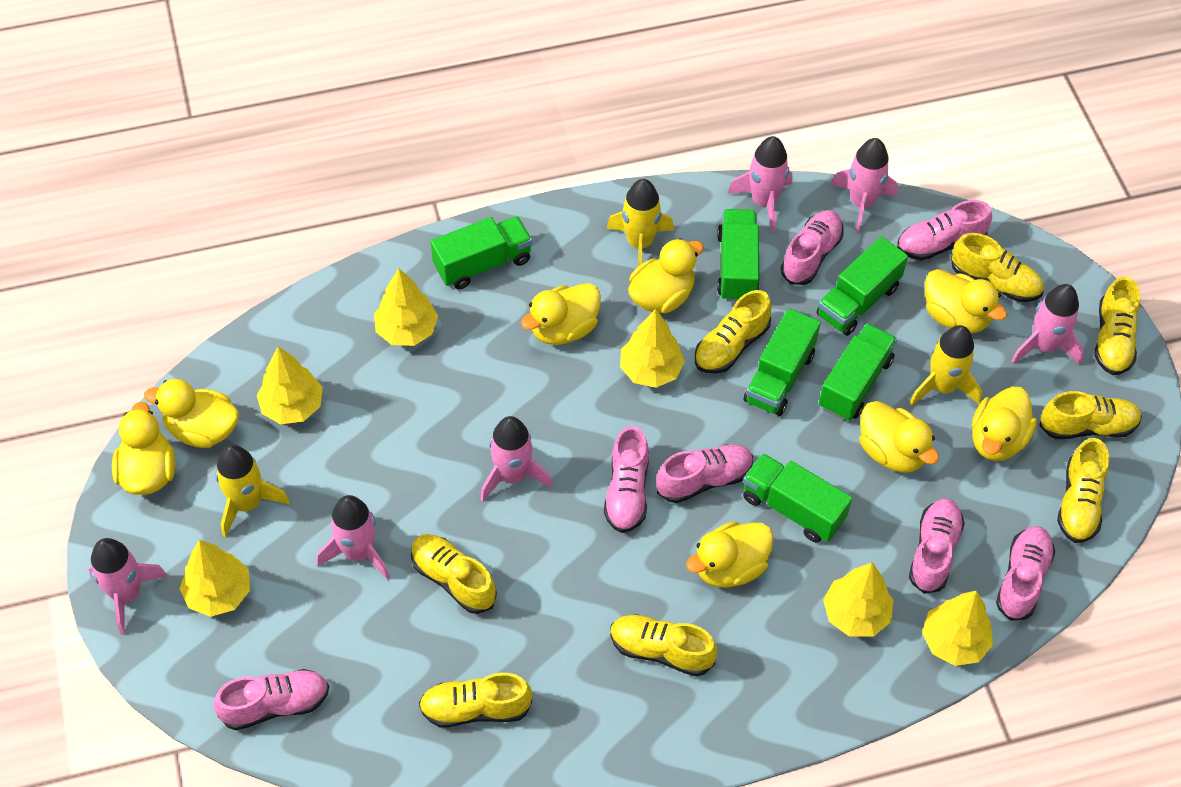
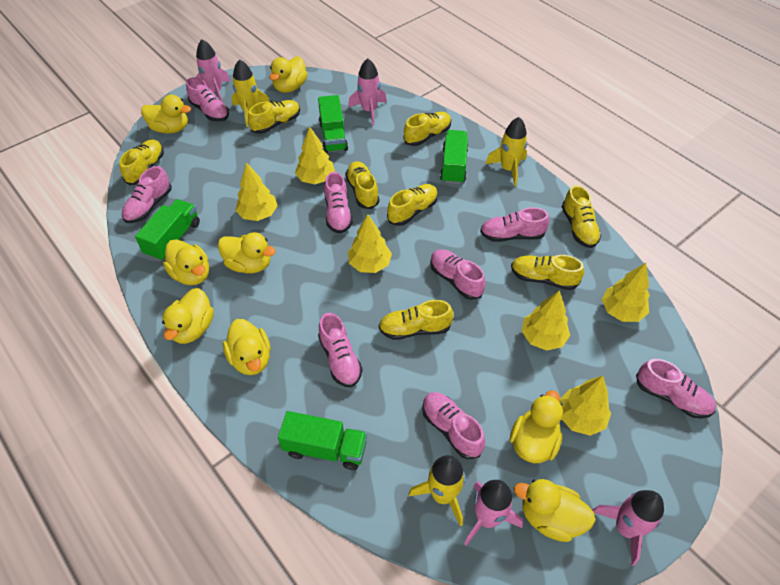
green truck: [431,216,532,289] [717,209,760,302] [743,453,852,542] [744,308,821,416] [816,237,908,336] [819,323,897,421] = 6 -> [135,199,200,261] [278,411,367,470] [318,95,348,153] [440,130,468,184] = 4
pink rocket: [89,538,167,635] [317,495,390,580] [480,416,553,502] [728,136,792,232] [831,138,898,234] [1011,284,1084,365] = 6 -> [196,39,230,103] [348,58,387,125] [464,480,523,546] [592,490,664,566] = 4
pink shoe: [214,669,329,730] [604,426,649,533] [656,444,753,503] [781,210,843,285] [897,200,992,260] [909,499,965,594] [996,526,1055,621] = 7 -> [122,166,172,223] [186,77,229,122] [318,313,363,387] [324,172,353,234] [422,392,485,459] [430,249,486,300] [480,207,549,242] [636,359,716,419] = 8

